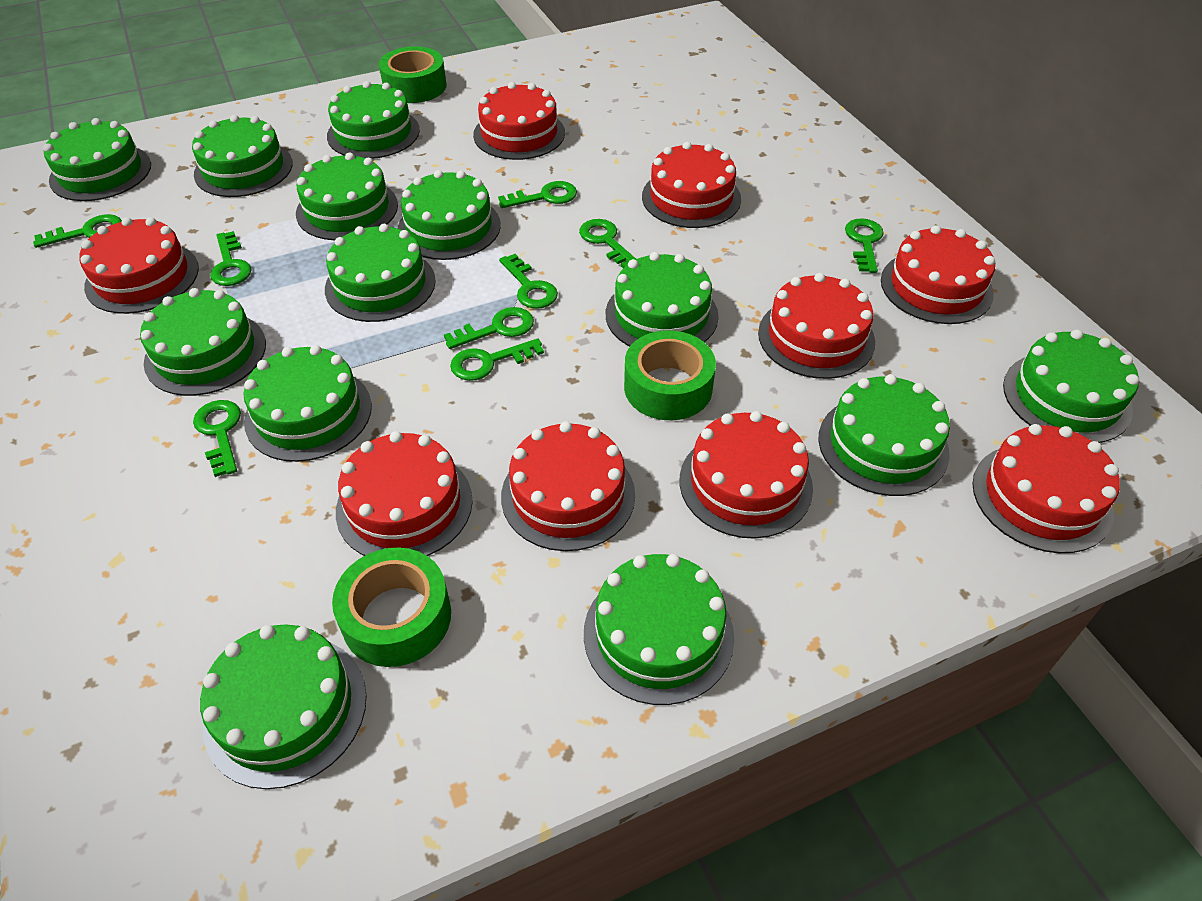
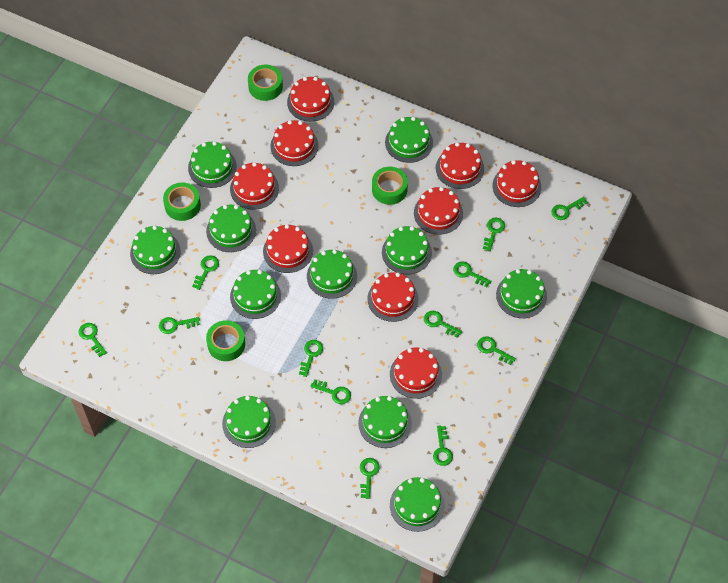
green cake: [43,118,151,201] [140,288,266,396] [192,115,293,197] [200,624,367,789] [243,345,372,462] [296,152,398,241] [325,224,436,322] [327,81,420,159] [398,170,501,260] [584,554,734,705] [606,252,719,346] [818,374,950,496] [1003,330,1139,443] = 13 -> [130,226,180,274] [188,141,237,188] [206,205,256,252] [222,396,276,448] [230,270,281,319] [307,249,357,299] [358,396,412,448] [382,226,432,275] [385,117,433,163] [390,477,445,532] [496,269,547,318] = 11
green key: [33,214,122,248] [193,400,241,477] [210,231,252,286] [444,307,534,349] [450,338,544,381] [498,181,577,208] [499,254,558,309] [579,219,636,268] [845,218,884,273] = 9 -> [79,323,107,357] [159,317,200,334] [192,255,219,290] [299,340,323,377] [310,379,351,404] [360,458,380,499] [424,311,462,338] [433,426,453,466] [453,261,491,287] [477,336,516,365] [483,218,505,251] [551,197,588,220] = 12
green tape: [332,548,451,667] [379,46,447,103] [624,330,716,420] = 3 -> [163,182,201,221] [206,320,245,361] [248,65,283,101] [372,167,408,205] = 4

